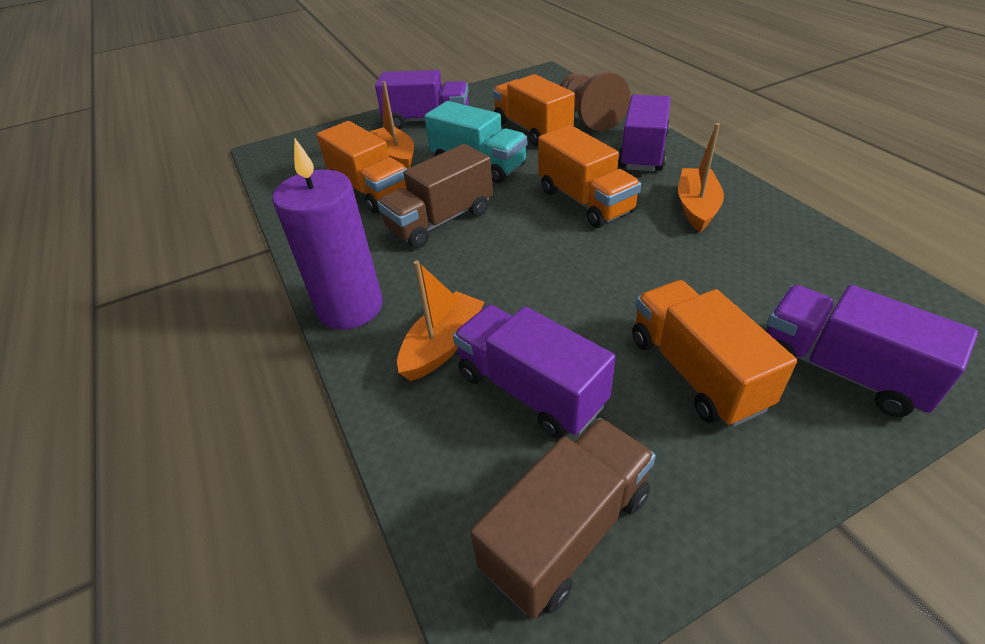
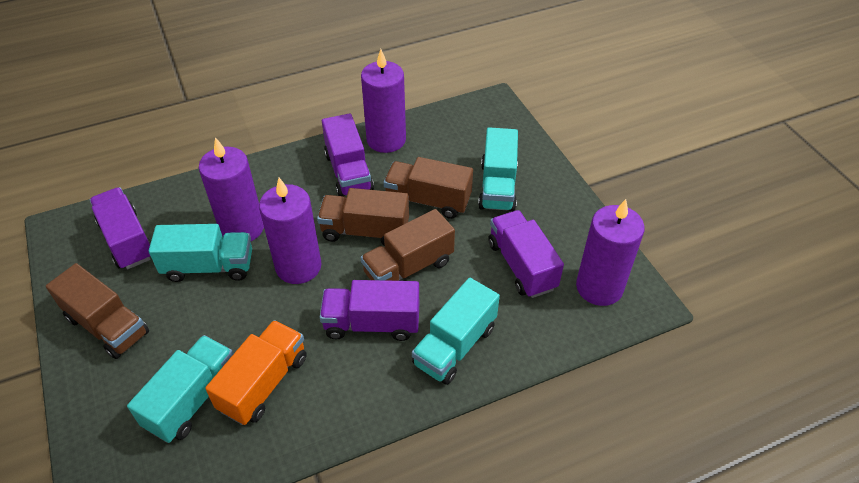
brown pawn: [560,72,630,131] = 1 -> none = 0
brown truck: [377,144,493,248] [470,418,656,619] = 2 -> [46,263,149,359] [317,188,409,246] [361,209,455,281] [384,157,473,219] = 4
orange boat: [370,81,414,169] [397,261,485,381] [678,123,724,232] = 3 -> none = 0
orange truck: [317,121,407,213] [493,74,575,146] [538,125,641,228] [632,280,797,427] = 4 -> [205,320,307,425] = 1
purple candle: [272,139,382,330] = 1 -> [199,137,264,241] [259,178,322,284] [361,49,406,153] [576,199,645,306] = 4
turquoise truck: [425,101,528,183] = 1 -> [127,335,234,443] [149,224,252,282] [412,278,500,385] [478,127,518,212] = 4

